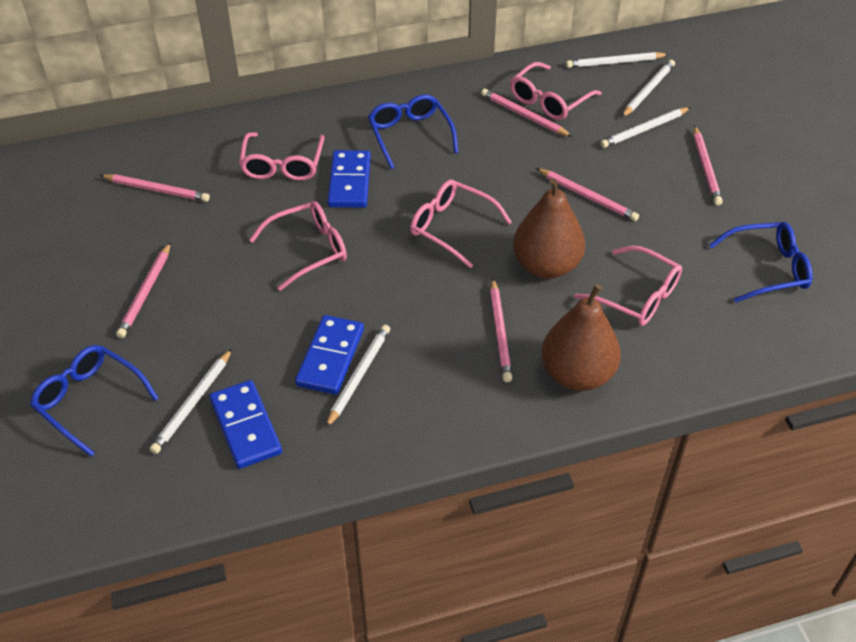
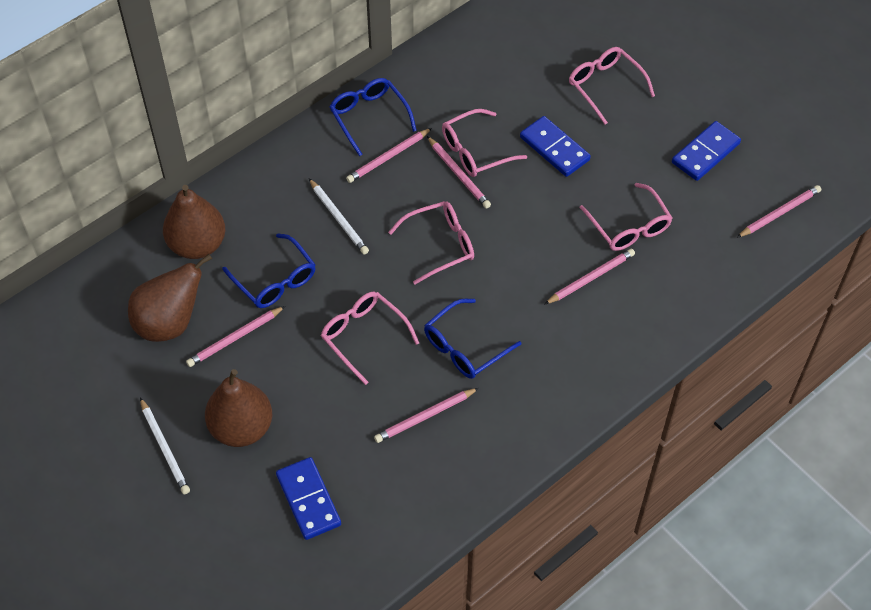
brown pear: [513,178,585,279] [541,284,621,391] = 2 -> [128,254,212,342] [163,185,225,259] [205,369,272,447] = 3
white pencil: [150,349,232,454] [326,325,390,428] [566,52,669,68] [600,107,691,148] [622,60,675,117] = 5 -> [140,398,190,494] [309,179,369,254] = 2

